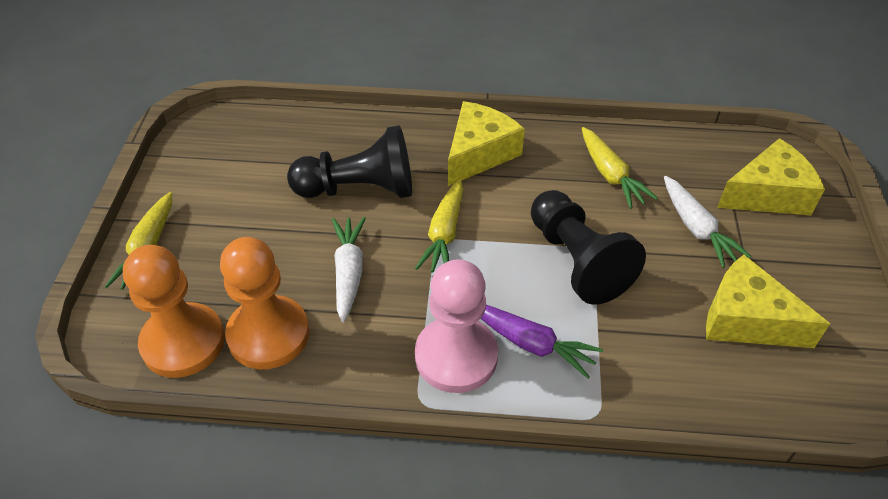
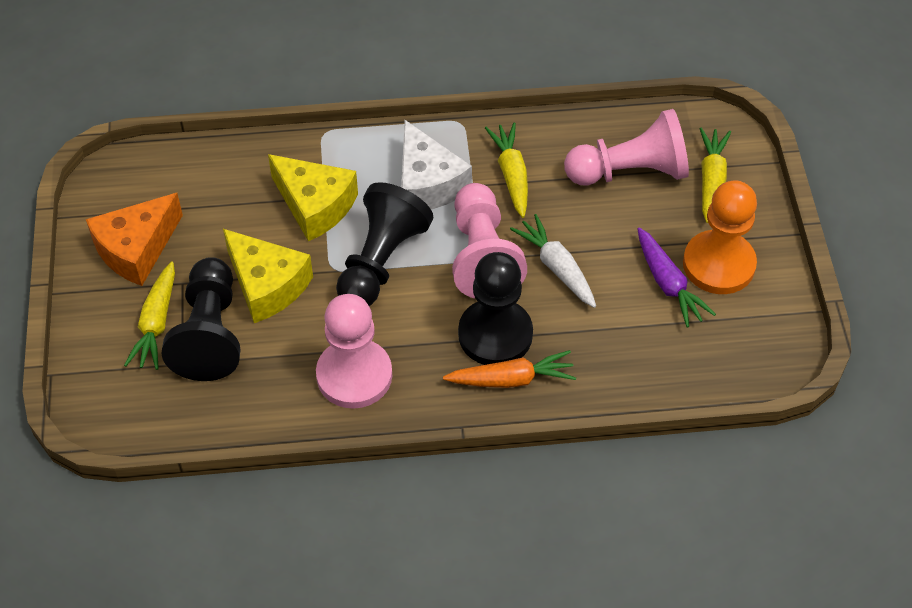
black pawn: [287,125,412,198] [531,190,646,305] = 2 -> [161,257,241,381] [336,182,433,306] [458,252,533,365] = 3
orange carrot: none = 0 -> [443,350,576,388] = 1
orange cheese: none = 0 -> [86,193,183,286] = 1
orange pawn: [123,245,225,378] [220,237,309,369] = 2 -> [683,180,757,294] = 1
pink pawn: [415,259,498,393] = 1 -> [316,294,392,409] [452,183,527,299] [564,109,689,186] = 3
white carrot: [332,217,366,323] [664,176,752,268] = 2 -> [510,214,596,308] = 1
white cheese: none = 0 -> [401,120,472,209] = 1
yellow cheese: [448,101,525,186] [706,255,830,348] [717,138,825,215] = 3 -> [223,229,313,323] [268,154,358,241] = 2

